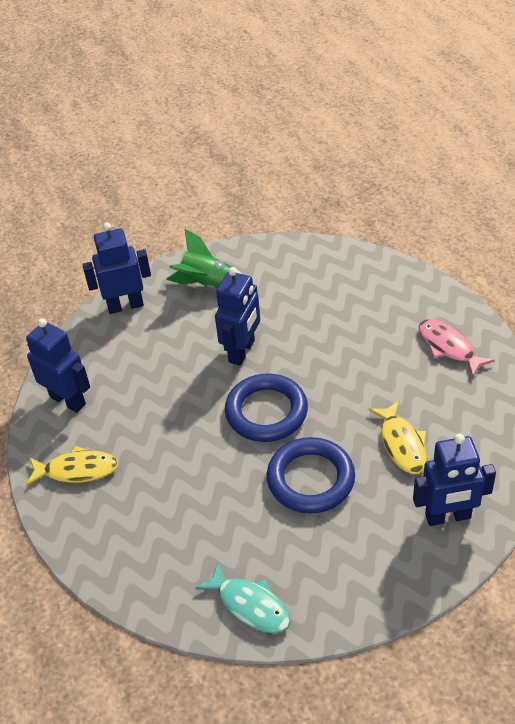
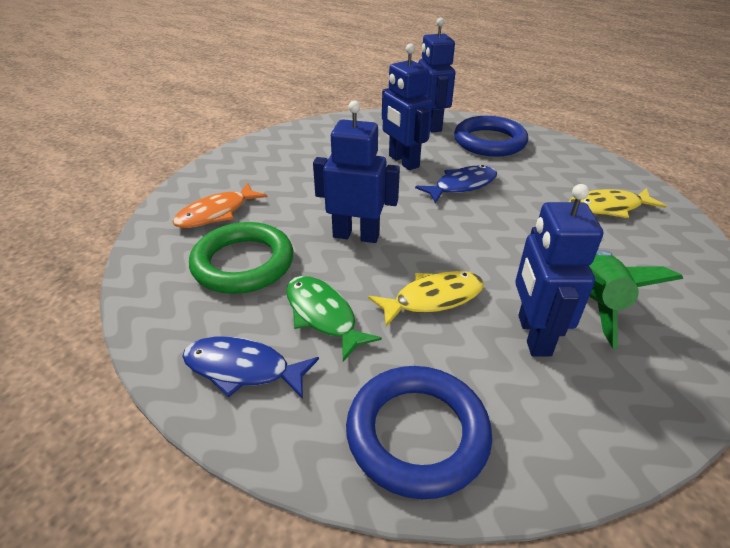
blue fish: none = 0 -> [182,336,319,399] [415,165,497,203] = 2
green fish: none = 0 -> [286,276,382,362] = 1
green ring: none = 0 -> [189,222,293,294] = 1
orange fish: none = 0 -> [172,182,267,228] = 1
pink fish: [419,319,495,377] = 1 -> none = 0
turquoise fish: [195,562,291,633] = 1 -> none = 0

